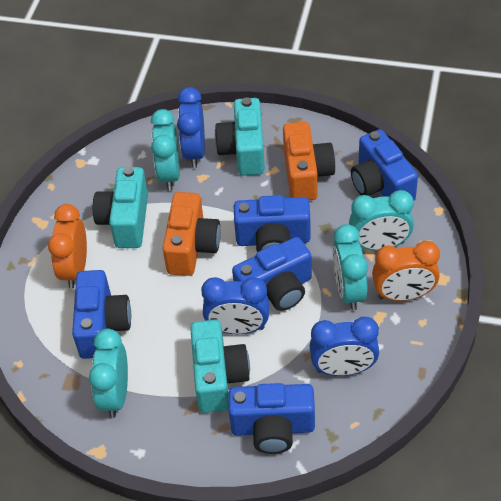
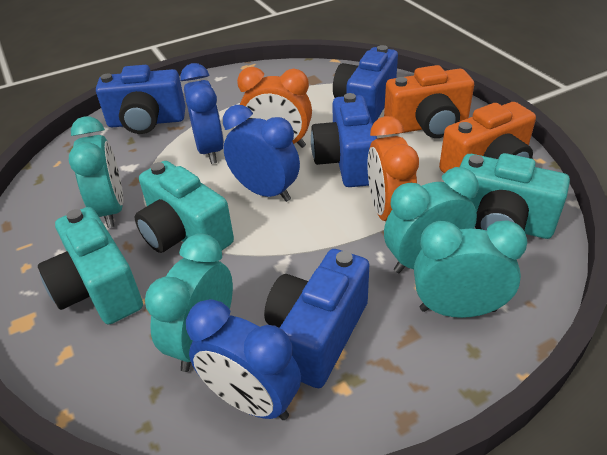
blue camera: [72,270,131,359] [228,383,315,454] [232,237,312,311] [234,195,311,252] [351,129,418,201] = 5 -> [96,65,186,134] [264,249,369,388] [311,93,377,187] [333,45,398,123] = 4

